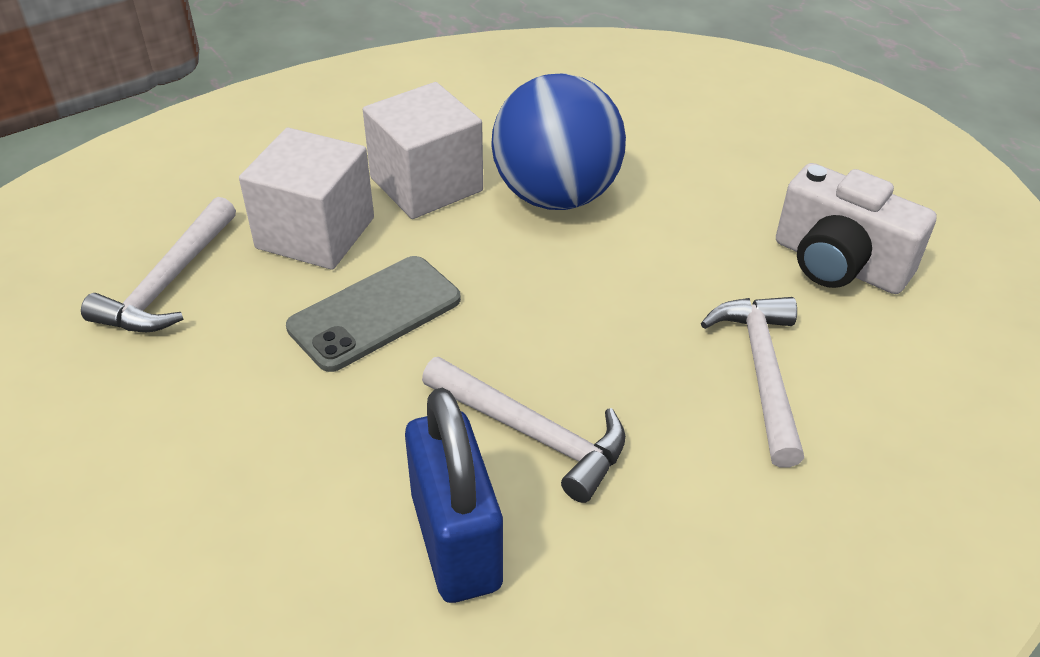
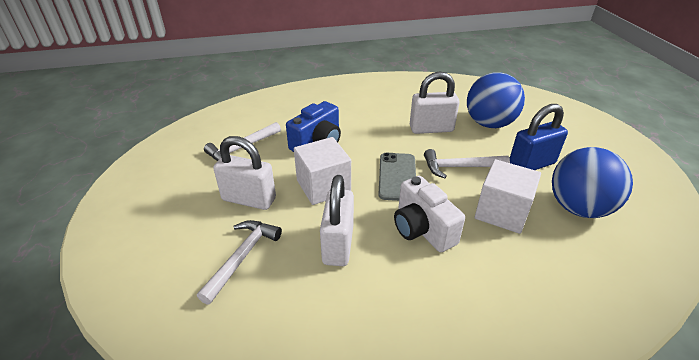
blue ball: [491,74,626,210] = 1 -> [467,72,525,128] [552,147,633,218] = 2
blue camera: none = 0 -> [286,101,341,152] = 1
white padlock: none = 0 -> [213,136,276,210] [320,175,354,266] [410,71,459,134] = 3

